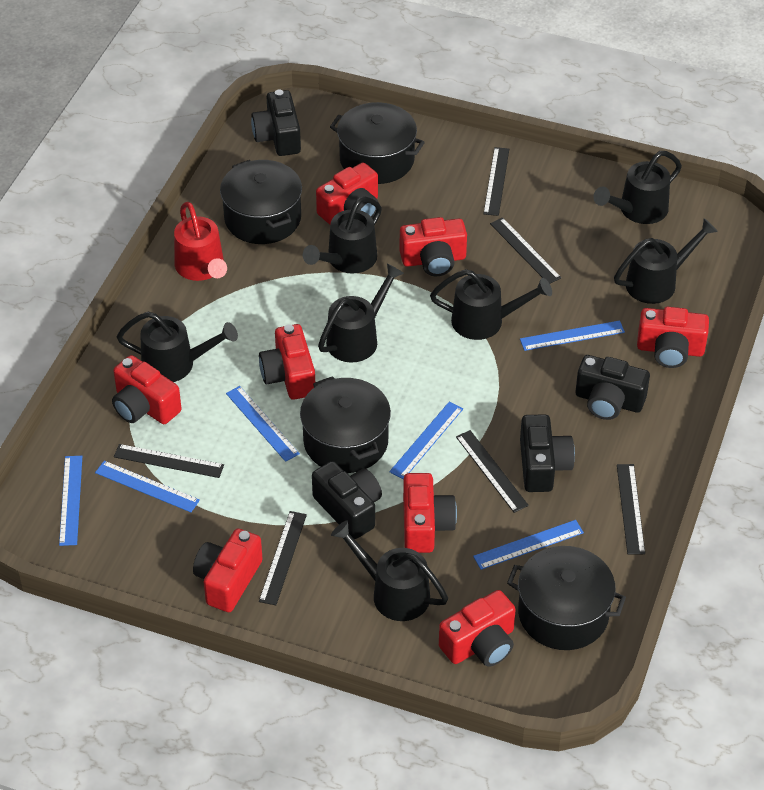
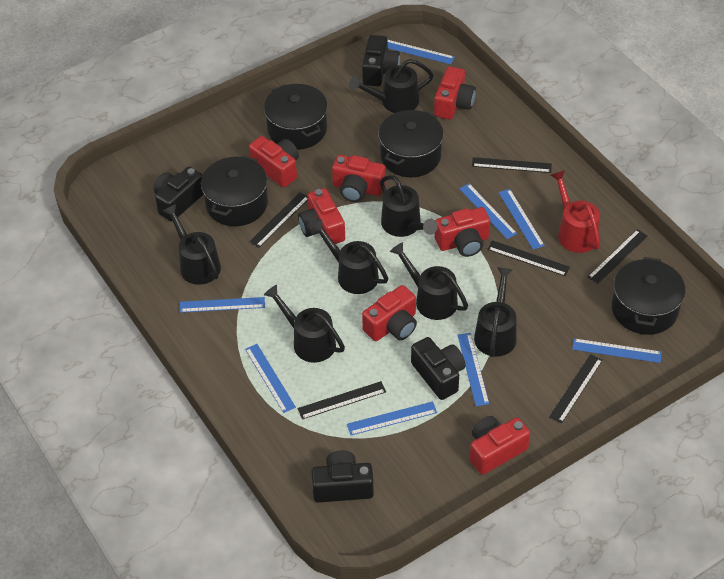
blue ruler: [59,456,82,546] [95,461,200,512] [226,386,300,462] [389,402,463,480] [473,520,584,570] [520,321,625,351] = 6 -> [180,297,265,313] [245,344,296,413] [347,401,437,435] [388,40,455,64] [458,333,489,406] [459,183,517,239] [499,189,545,250] [572,338,662,363] = 8
red camera: [112,355,182,424] [193,528,263,612] [259,324,315,400] [316,162,378,224] [400,217,467,276] [403,473,457,553] [439,590,516,667] [637,307,709,368] = 8 -> [249,136,299,187] [298,188,345,245] [332,155,386,202] [362,285,417,341] [434,66,476,120] [435,207,490,257] [470,416,530,475] = 7

